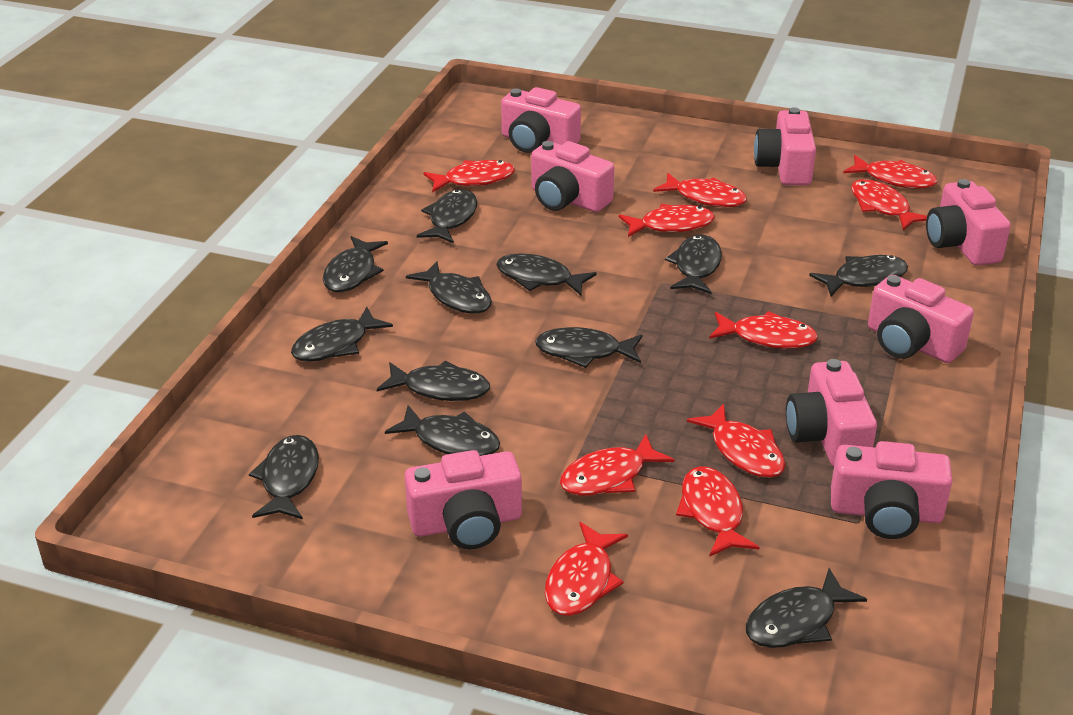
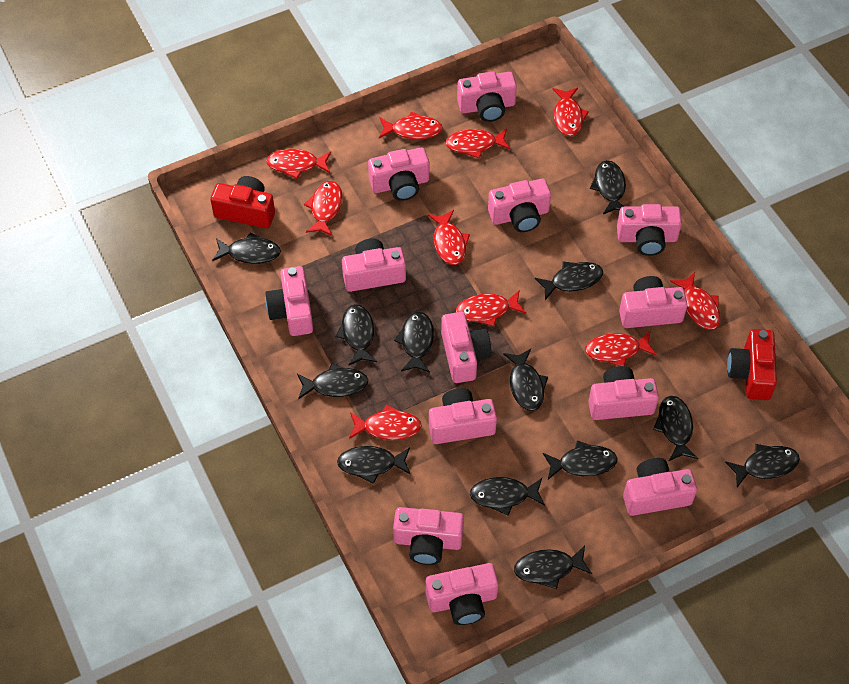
black fish: [249,435,319,519] [291,307,393,362] [323,236,388,292] [377,360,490,401] [385,405,500,456] [406,261,492,314] [417,189,477,243] [496,253,597,295] [535,327,642,368] [665,235,722,294] [746,568,867,648] [809,255,908,296] = 12 -> [212,233,281,264] [297,363,368,400] [336,304,377,365] [337,446,411,484] [394,312,434,373] [470,477,545,516] [503,349,548,411] [514,545,592,589] [535,261,603,300] [543,440,617,480] [590,160,626,214] [653,396,698,461] [725,444,800,487] = 13
pink camera: [405,450,522,549] [501,87,581,153] [531,141,614,212] [754,107,816,186] [786,359,877,467] [831,441,952,539] [868,275,974,363] [926,179,1011,266] = 8 -> [265,266,313,336] [342,238,406,292] [368,148,429,201] [393,507,464,565] [426,563,499,625] [429,388,497,444] [441,312,491,383] [457,71,517,122] [488,179,551,232] [588,366,659,420] [617,204,682,256] [619,276,688,328] [623,458,697,516] = 13
red camera: none = 0 -> [210,176,275,228] [727,329,777,400] = 2

